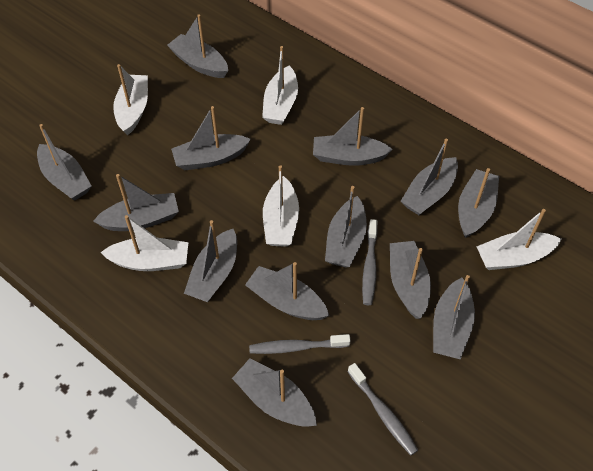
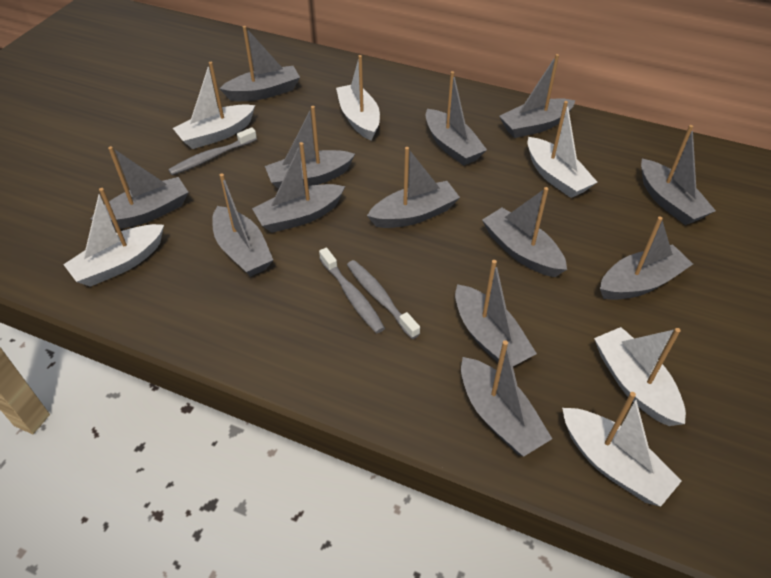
white boat: [100,215,188,271] [113,64,148,135] [262,46,298,125] [263,165,299,247] [476,209,561,270] = 5 -> [63,188,164,287] [173,62,255,149] [336,55,380,141] [528,101,597,198] [562,392,682,507] [594,327,686,426] = 6

